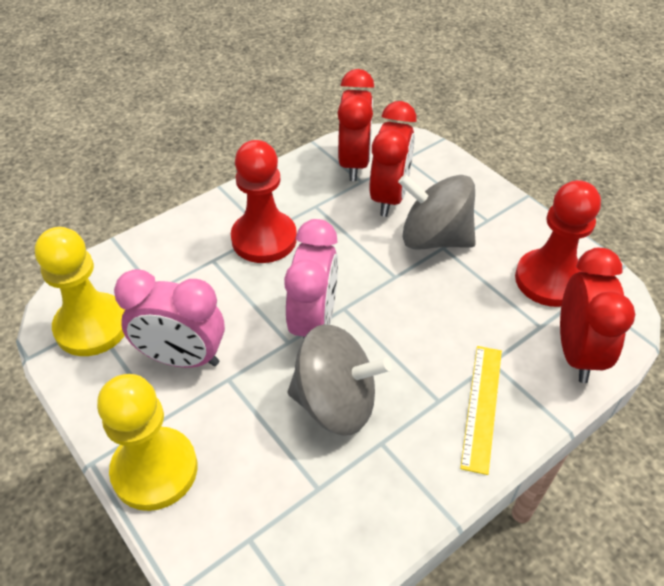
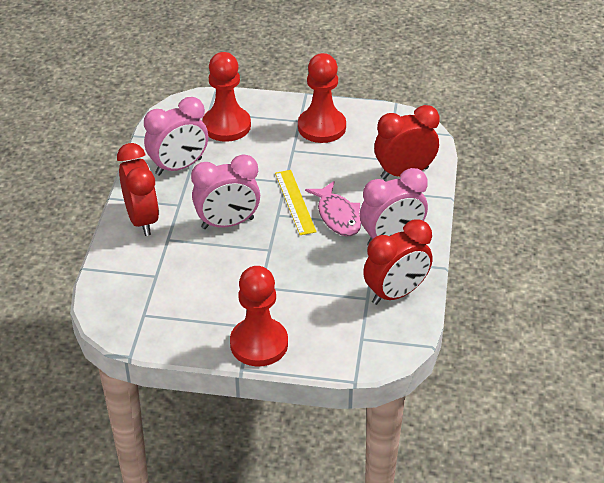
grey spinning top: [288,324,392,436] [398,174,476,250] = 2 -> none = 0
pink clock: [114,269,225,368] [284,219,338,339] = 2 -> [144,97,208,176] [191,154,260,229] [360,168,428,245] = 3
pink fish: none = 0 -> [305,181,361,236] = 1
red pawn: [231,140,297,263] [515,180,601,307] = 2 -> [202,52,251,142] [230,266,288,367] [298,53,346,143] = 3
yellow pawn: [35,227,125,356] [97,374,197,511] = 2 -> none = 0

